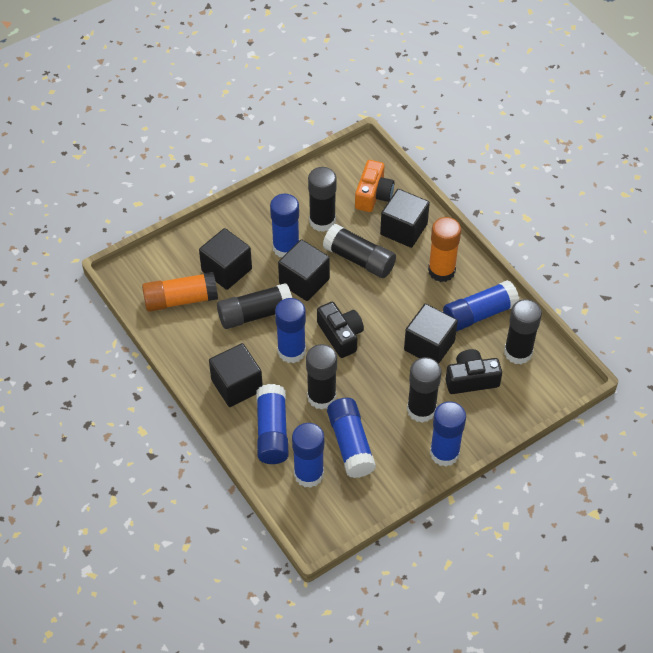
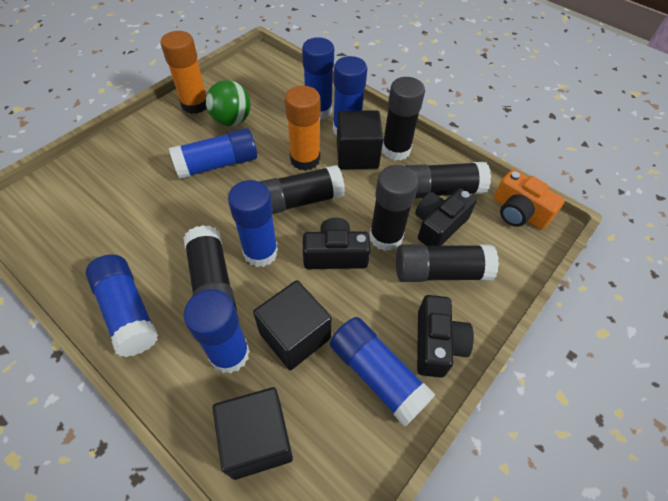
black camera: [317,302,364,358] [446,349,502,394] = 2 -> [303,218,371,269] [415,188,477,246] [417,295,474,378] = 3
black cube: [199,228,252,290] [209,343,263,407] [278,239,330,301] [380,189,430,248] [404,304,458,363] = 5 -> [212,387,293,480] [253,280,332,370] [337,110,383,169] = 3
green ball: none = 0 -> [206,80,251,126] = 1

